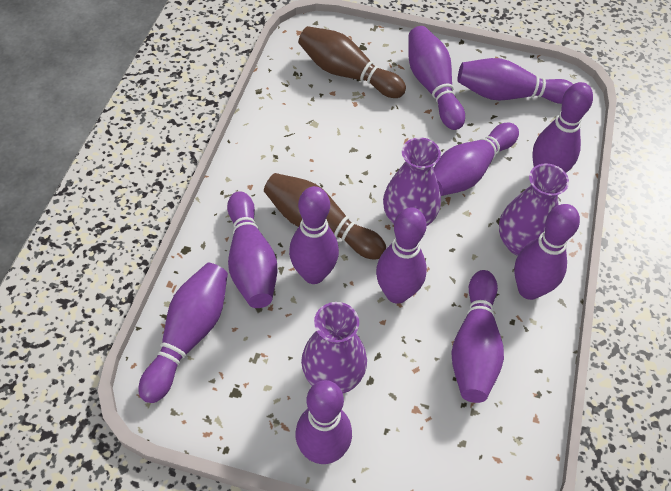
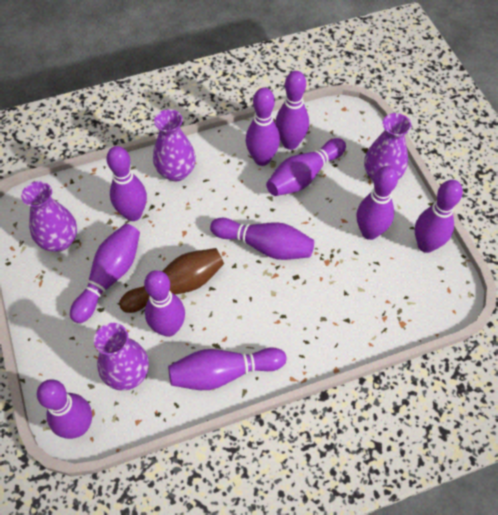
brown bowling pin: [264,173,386,259] [298,26,406,98] = 2 -> [119,248,224,313] = 1
purple vase: [301,302,367,393] [383,137,441,226] [499,163,569,256] = 3 -> [21,181,77,252] [94,323,149,391] [153,109,196,181] [364,113,412,181] = 4

